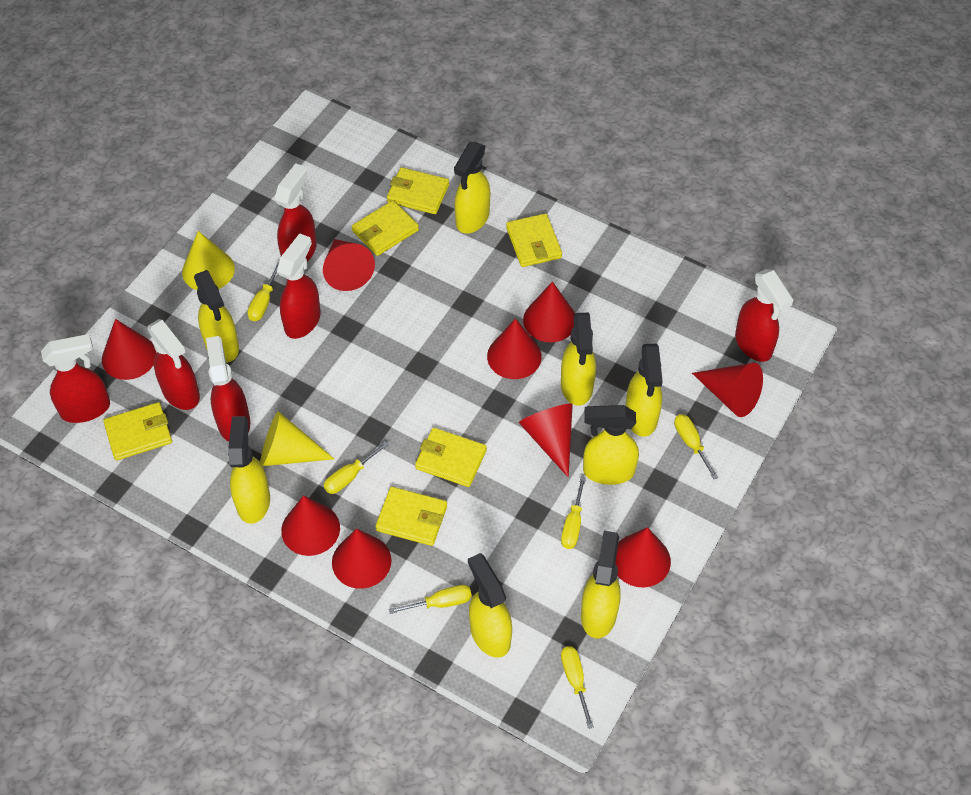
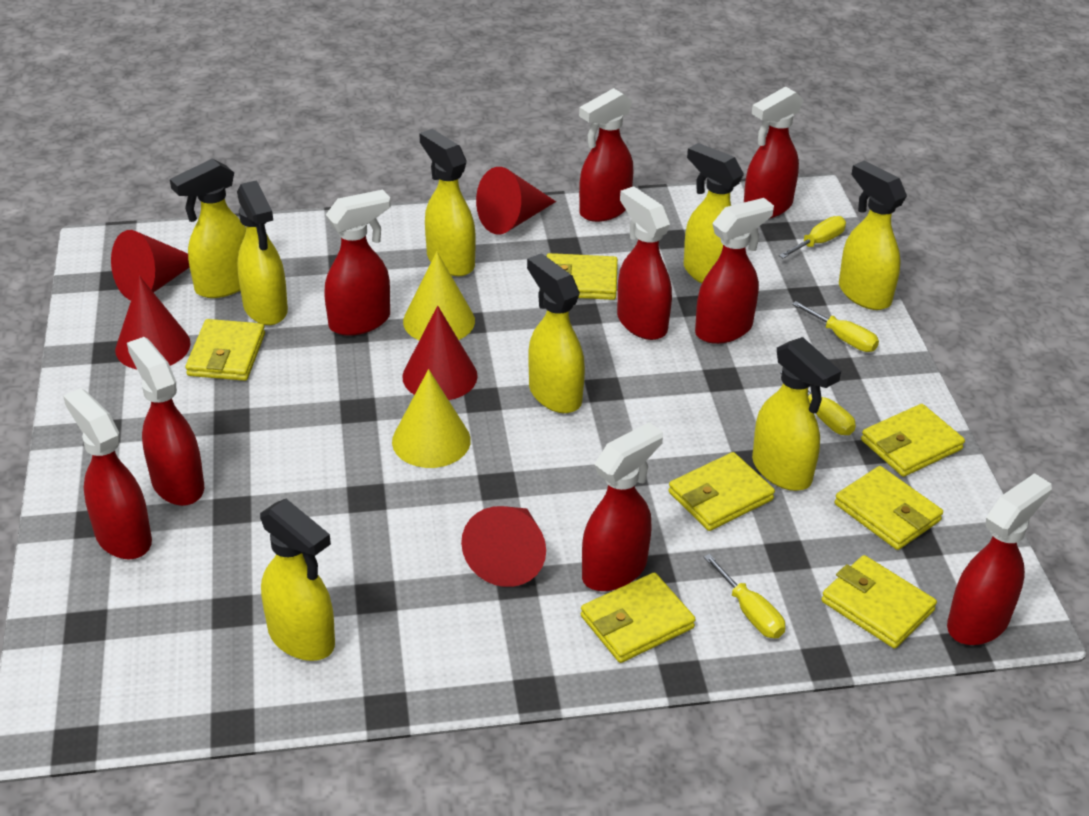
red cone: [102,319,157,380] [281,495,340,556] [323,239,375,291] [332,528,391,589] [487,318,542,379] [519,403,573,477] [523,281,575,342] [615,527,671,587] [692,363,763,417] = 9 -> [111,230,190,300] [115,276,191,369] [402,306,478,400] [461,506,546,587] [476,167,556,235] = 5
red spray bottle: [41,334,110,423] [147,319,200,410] [206,336,250,441] [274,163,317,261] [277,233,321,339] [735,269,793,362] = 6 -> [63,388,152,560] [127,337,204,506] [324,190,391,336] [579,88,633,222] [582,422,663,591] [617,186,672,340] [695,198,774,344] [744,86,803,218] [947,473,1052,645] = 9
yellow screwdriver: [248,262,279,321] [324,442,389,494] [389,585,472,614] [561,477,586,549] [561,646,594,729] [674,414,718,479] = 6 -> [704,554,785,638] [779,216,846,259] [780,371,856,435] [792,301,879,352] = 4
yellow wallet: [103,402,172,461] [352,200,419,256] [375,487,447,546] [387,167,449,214] [415,428,487,487] [506,213,562,267] = 6 -> [185,319,265,381] [546,253,618,300] [581,572,696,663] [668,452,775,531] [821,555,937,649] [835,466,943,550] [861,404,965,477] = 7

